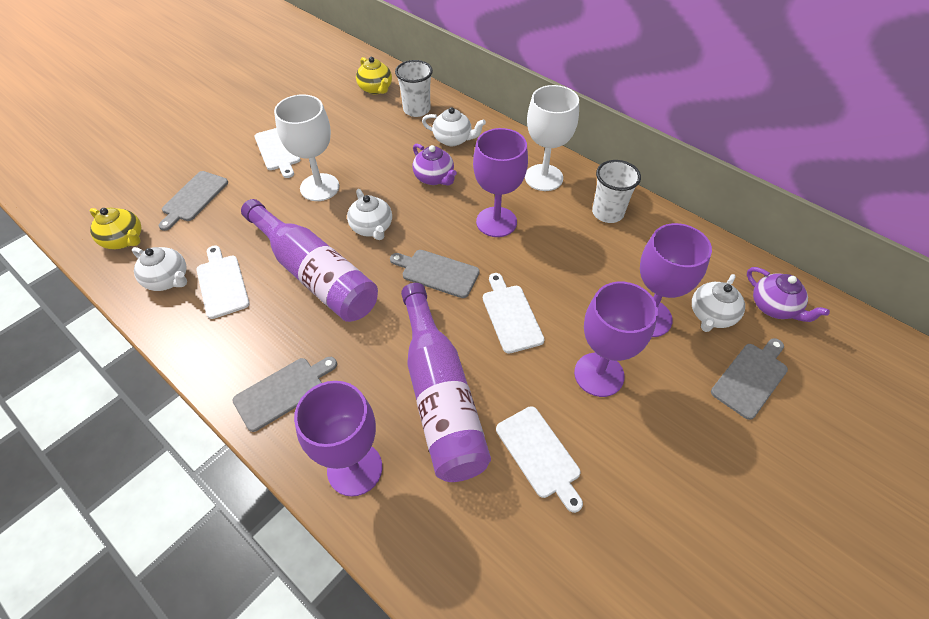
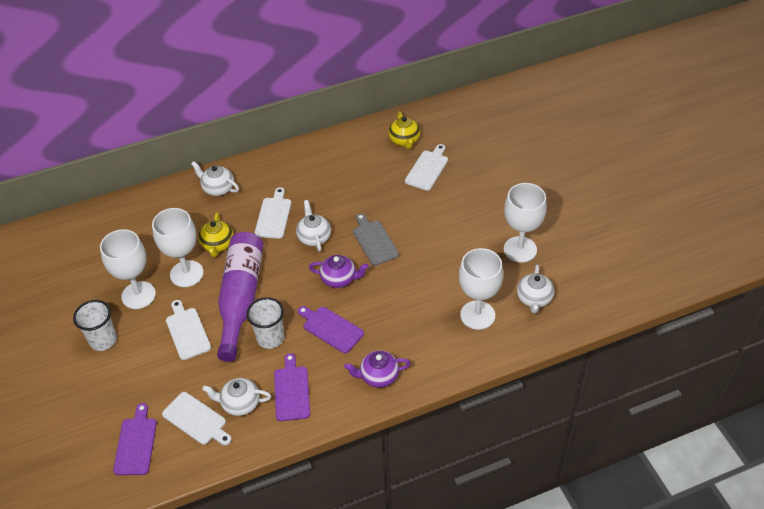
grey cutting board: [159,171,228,231] [232,357,337,432] [390,250,480,298] [711,338,788,420] = 4 -> [353,213,399,266] = 1
purple bottle: [241,199,378,322] [401,283,491,482] = 2 -> [217,232,263,362] = 1
purple cutting board: none = 0 -> [113,403,157,475] [274,353,310,421] [298,306,364,353] = 3
purple goblet: [294,381,382,497] [473,128,528,237] [574,282,658,397] [640,223,712,337] = 4 -> none = 0
white goblet: [274,95,339,201] [525,85,579,191] = 2 -> [100,229,156,309] [152,208,204,287] [459,248,503,330] [504,183,547,263] = 4

